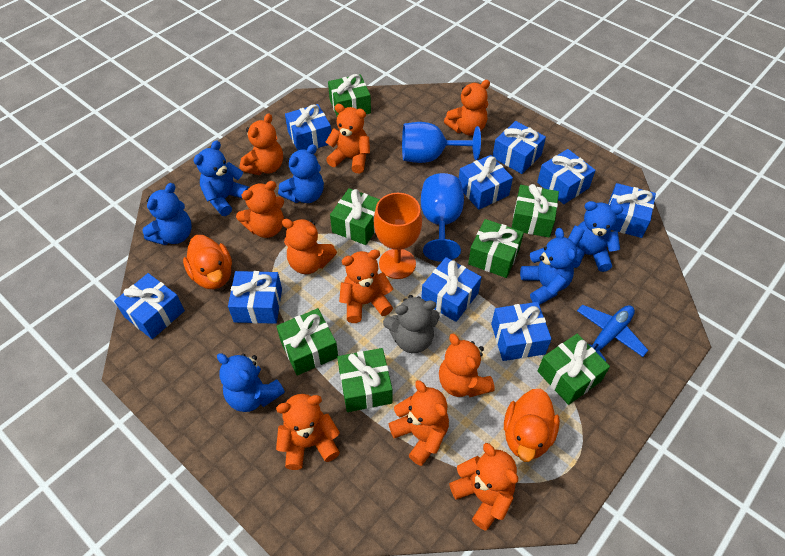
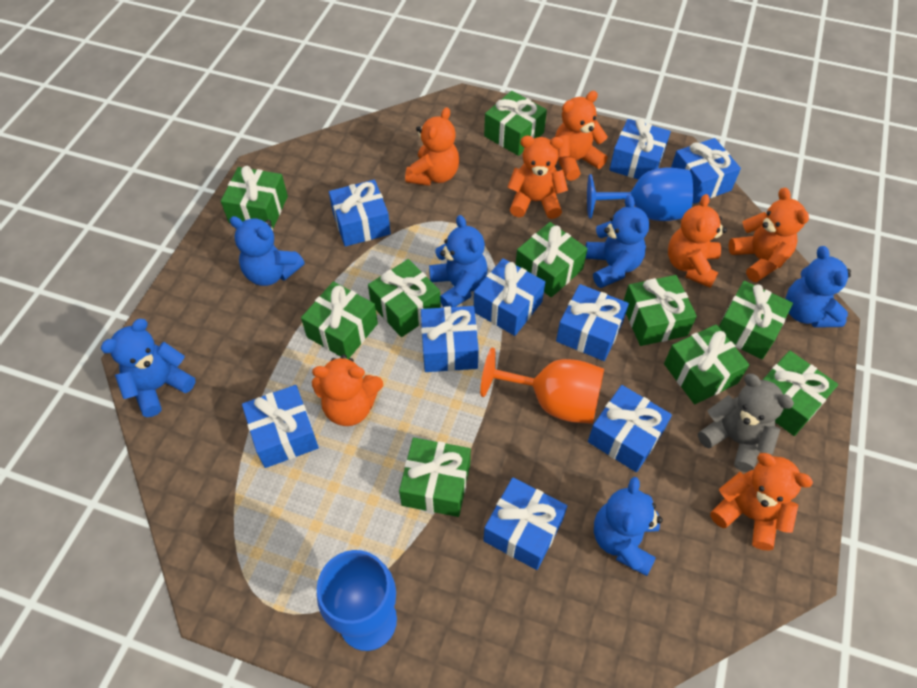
blue plane: [577,305,648,362] = 1 -> none = 0
green gift: [276,308,338,376] [328,74,371,116] [330,188,380,245] [337,348,392,412] [468,219,524,278] [512,184,559,238] [538,334,610,405] = 7 -> [221,166,288,228] [301,281,378,359] [368,259,441,337] [399,438,471,517] [484,91,547,156] [515,222,588,297] [624,275,697,346] [664,324,749,404] [719,281,793,359] [763,350,838,436] = 10
orange duck: [183,235,232,289] [504,389,560,462] = 2 -> none = 0
orange teddy bear: [236,181,284,238] [239,113,283,175] [276,394,340,470] [282,219,337,274] [326,104,370,173] [339,249,393,323] [388,380,449,466] [439,333,495,397] [444,80,490,136] [449,443,518,531] = 10 -> [312,354,383,426] [405,107,459,186] [507,136,568,219] [555,91,608,181] [668,194,727,288] [710,453,813,551] [728,188,809,282] = 7

